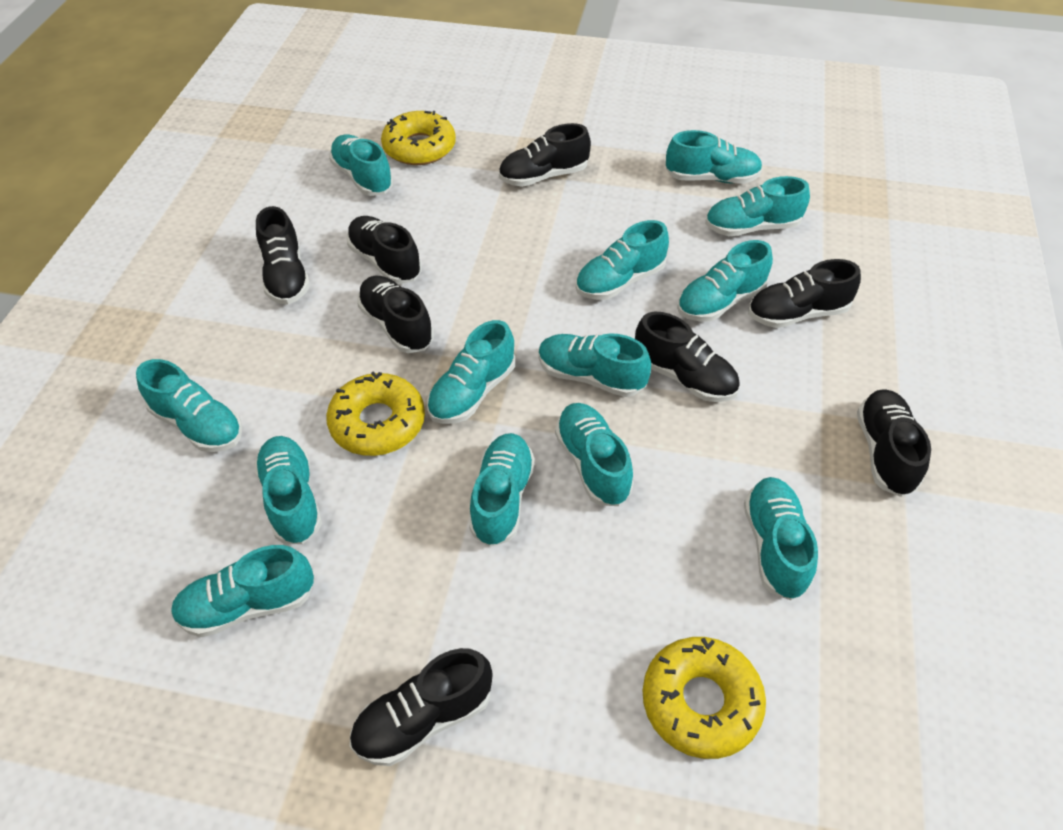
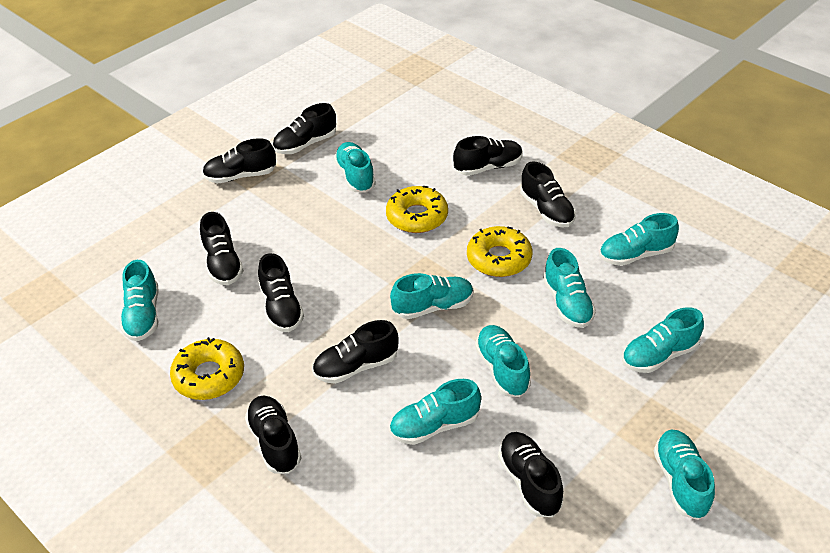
black shoe: [256,206,310,305] [347,216,422,284] [350,648,493,766] [357,276,434,353] [499,123,591,187] [635,312,740,402] [748,259,861,328] [857,389,931,497] = 8 -> [200,212,244,285] [202,138,276,184] [245,396,302,474] [258,253,304,332] [273,103,336,154] [312,320,399,384] [453,136,523,176] [498,432,564,517] [520,161,576,227] = 9
turquoise shoe: [136,359,243,452] [171,545,314,637] [254,436,322,544] [329,135,394,196] [427,320,515,424] [469,433,535,547] [538,333,651,397] [555,403,634,506] [575,220,669,300] [666,130,763,184] [677,240,773,321] [705,176,810,236] [744,477,818,600] = 13 -> [120,260,158,341] [334,142,376,193] [389,379,481,445] [390,273,474,319] [475,325,531,397] [543,248,596,328] [599,213,679,266] [622,307,704,373] [654,430,715,520] = 9

